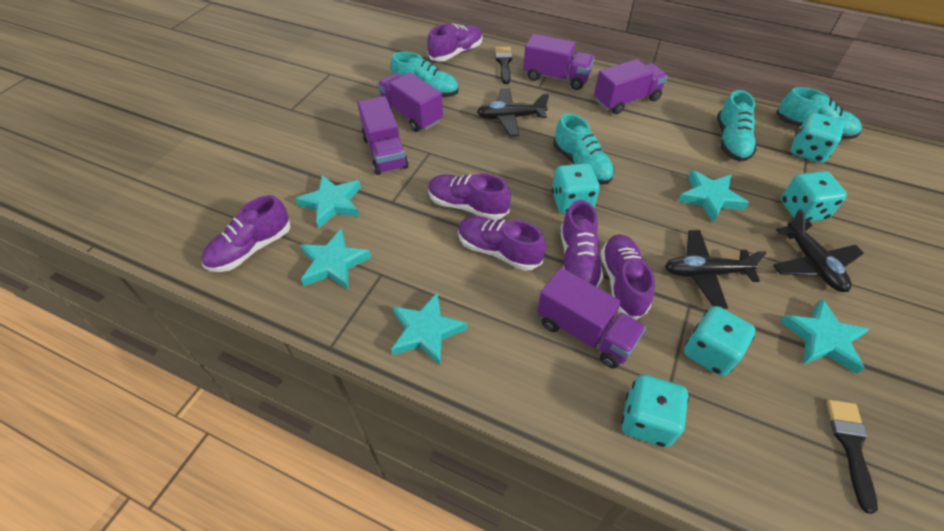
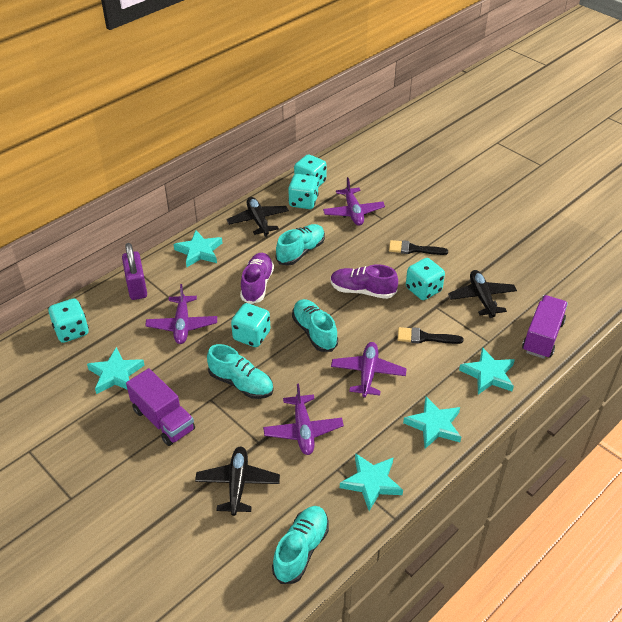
purple padlock: none = 0 -> [122,243,147,300] = 1
purple plane: none = 0 -> [145,284,217,344] [263,384,344,455] [323,177,385,226] [331,342,407,398] = 4
purple shoe: [202,195,290,272] [427,24,482,62] [428,173,511,220] [458,216,546,271] [561,200,603,288] [600,234,655,320] = 6 -> [240,253,274,304] [330,264,398,299] = 2
purple truck: [357,96,409,175] [377,72,443,132] [523,34,595,90] [537,268,646,369] [594,59,668,114] = 5 -> [126,368,195,446] [522,295,568,359] = 2

